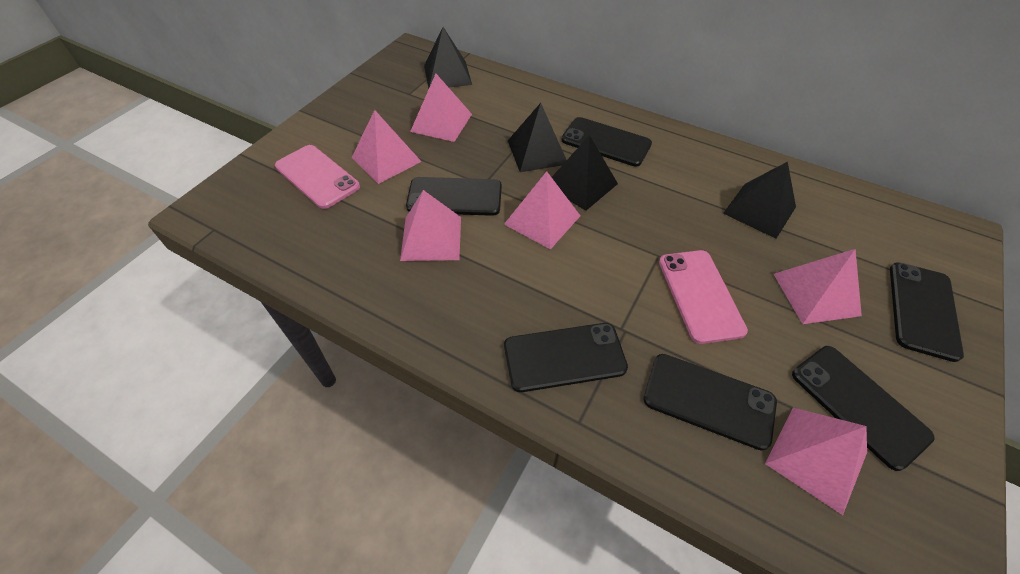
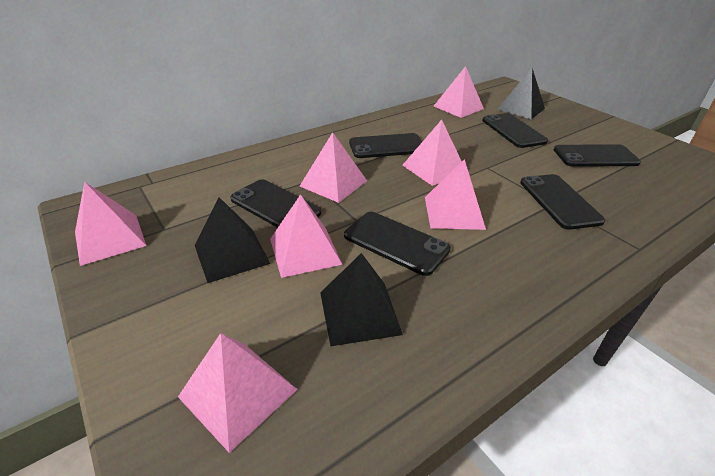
black pyramid: [424,27,472,88] [508,103,567,172] [552,135,618,211] [723,161,796,239] = 4 -> [195,197,270,283] [320,253,403,346] [497,68,545,119] = 3
pink phone: [275,145,360,209] [659,250,748,344] = 2 -> none = 0
pink pyramid: [352,110,422,184] [400,190,461,261] [410,74,472,142] [504,171,580,250] [765,407,867,515] [774,249,862,324] = 6 -> [75,182,146,266] [178,333,298,453] [270,194,342,278] [300,132,367,203] [402,120,462,186] [425,159,486,230] [434,66,484,118] = 7

